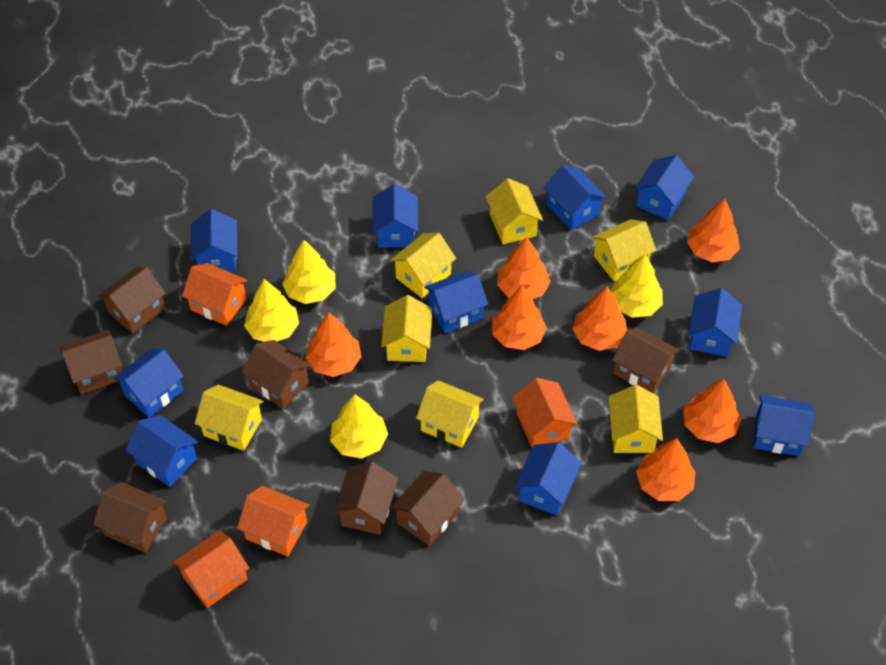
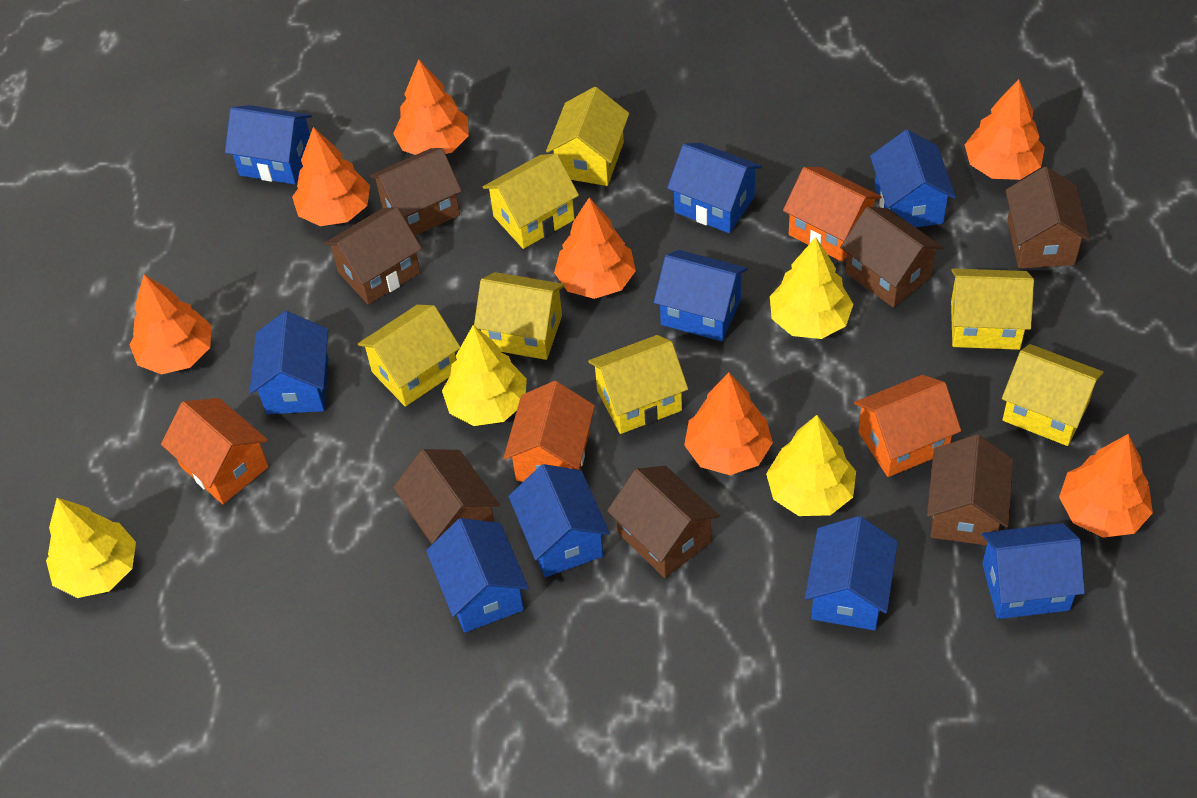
blue house: [113,348,184,418] [125,415,198,487] [191,209,238,272] [372,184,418,248] [424,270,488,333] [514,442,582,516] [544,165,607,230] [634,155,694,220] [688,288,742,357] [753,395,815,456] = 10 -> [225,105,312,184] [250,311,329,414] [426,518,529,633] [508,464,610,577] [654,250,748,342] [667,143,762,233] [805,516,898,630] [870,129,956,227] [982,523,1085,619] = 9

